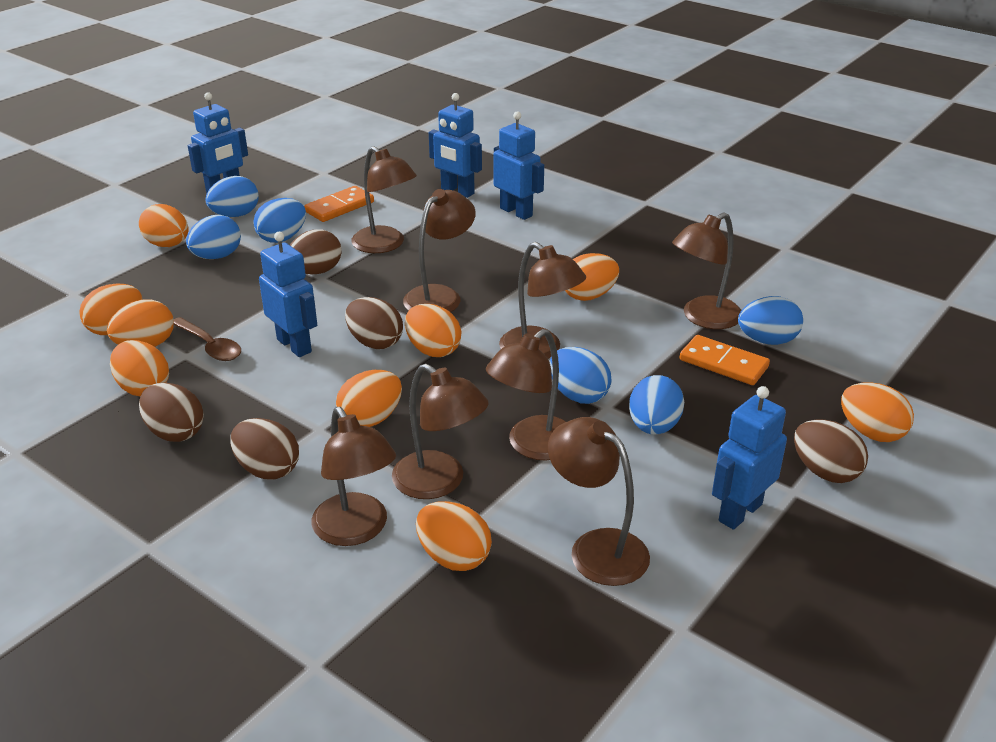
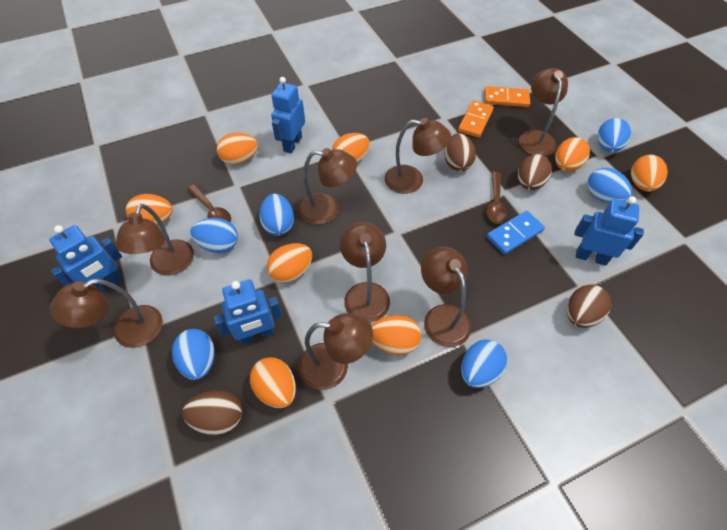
blue domino: none = 0 -> [487,211,545,254] = 1
blue robot: [188,92,248,194] [259,232,317,357] [429,93,482,198] [493,111,544,220] [712,386,787,530] = 5 -> [49,225,123,292] [213,280,282,345] [271,77,305,153] [574,196,644,266] = 4
brown egg: [139,383,204,442] [230,418,299,479] [290,229,342,275] [345,297,403,349] [794,420,868,483] = 5 -> [182,390,242,435] [444,133,476,171] [518,154,552,190] [567,285,611,328] = 4
brown spoon: [174,317,241,361] = 1 -> [187,184,231,222] [486,172,507,224] = 2
orange egg: [79,284,142,335] [107,299,174,347] [110,340,169,396] [139,204,188,247] [336,370,402,427] [405,304,461,357] [416,501,492,571] [565,253,619,301] [841,382,914,442] = 9 -> [126,194,173,226] [217,133,258,165] [250,357,296,408] [267,243,312,283] [332,133,370,163] [372,315,421,355] [555,137,590,171] [631,155,668,191] = 8

